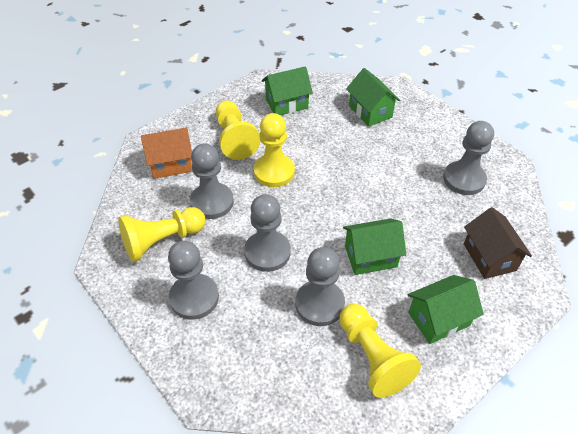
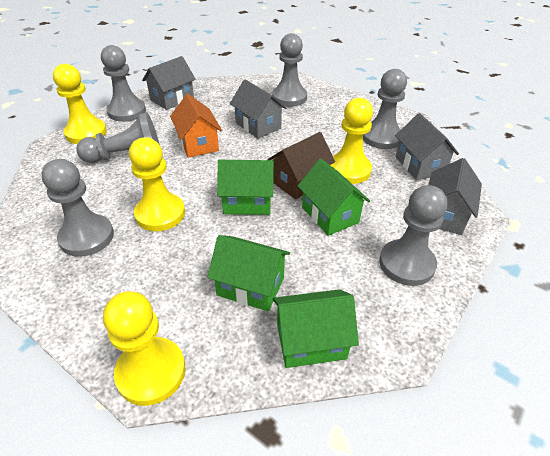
grey house: none = 0 -> [142,56,196,110] [230,79,286,139] [395,113,459,180] [428,158,482,235] = 4
grey pawn: [168,241,219,320] [190,143,234,219] [244,194,291,272] [295,247,345,326] [443,121,494,195] = 5 -> [41,159,114,257] [76,112,160,163] [101,45,146,122] [272,33,307,107] [363,69,407,149] [379,185,447,286] = 6

